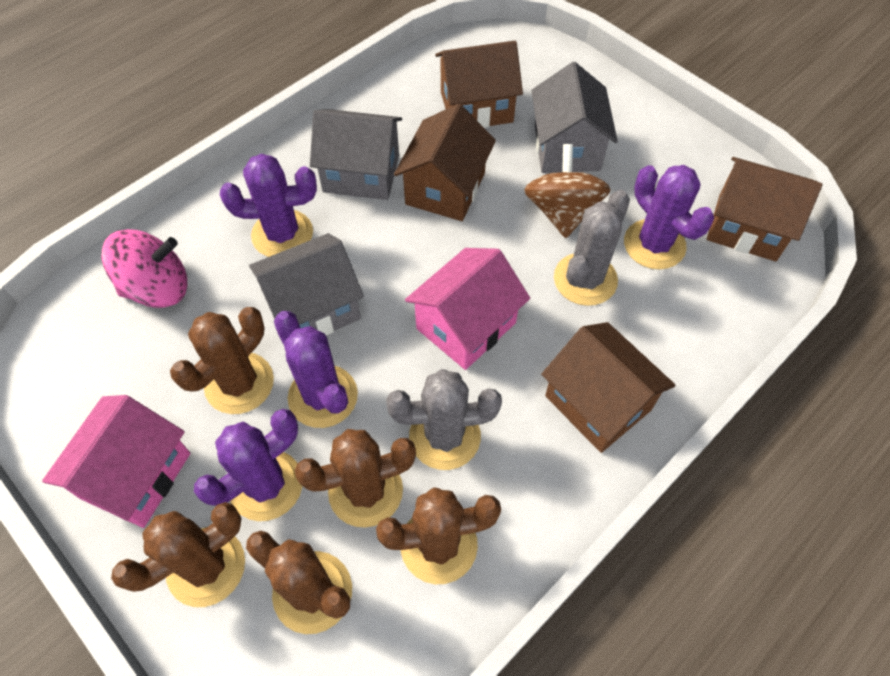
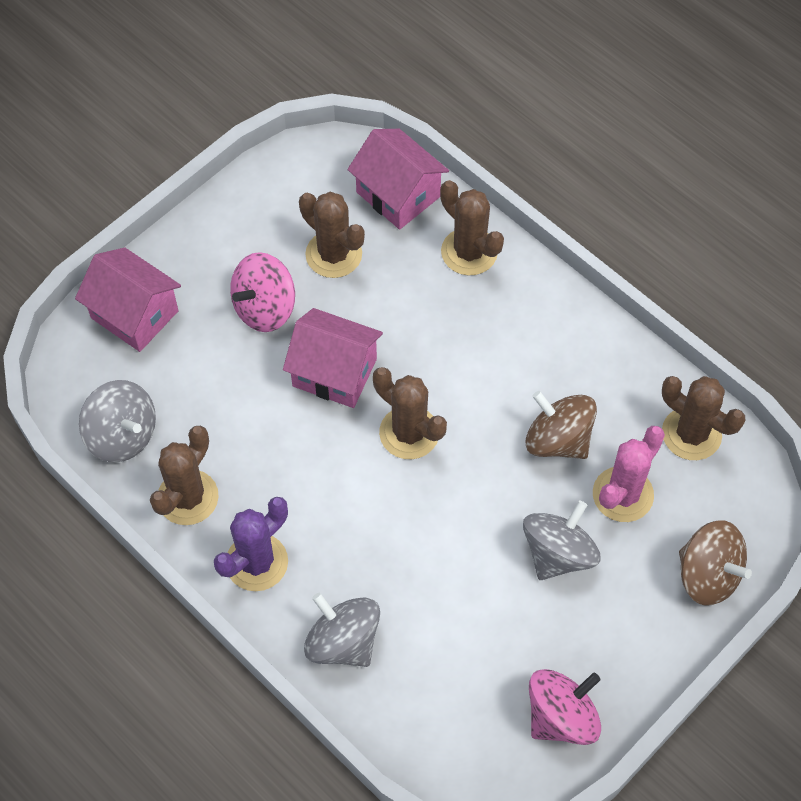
brown house: [394,104,496,221] [435,41,523,128] [541,322,676,453] [707,157,822,262] = 4 -> none = 0
brown spinning top: [524,144,611,238] = 1 -> [526,391,597,459] [679,520,752,606] = 2
grey cactus: [386,369,502,470] [554,190,630,306] = 2 -> none = 0
grey house: [249,233,364,335] [310,109,402,200] [531,62,618,173] = 3 -> none = 0
grey spinning top: none = 0 -> [79,380,156,462] [304,593,380,667] [523,500,600,580] = 3
pink cactus: none = 0 -> [593,426,665,522] = 1
pink house: [42,395,190,528] [405,248,530,370] = 2 -> [75,247,181,352] [283,308,383,408] [347,129,449,230] = 3
pink spinning top: [101,229,187,308] = 1 -> [230,252,295,332] [529,669,601,745] = 2
purple cactus: [194,409,303,521] [220,154,317,257] [274,311,358,428] [624,165,714,270] = 4 -> [214,497,288,591] = 1

